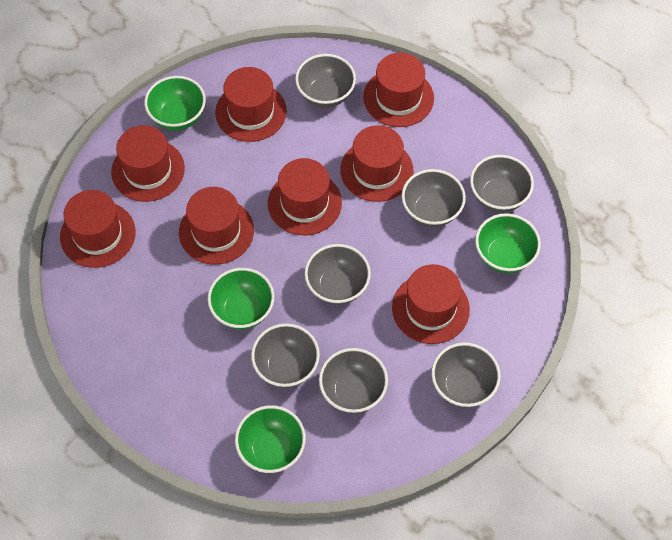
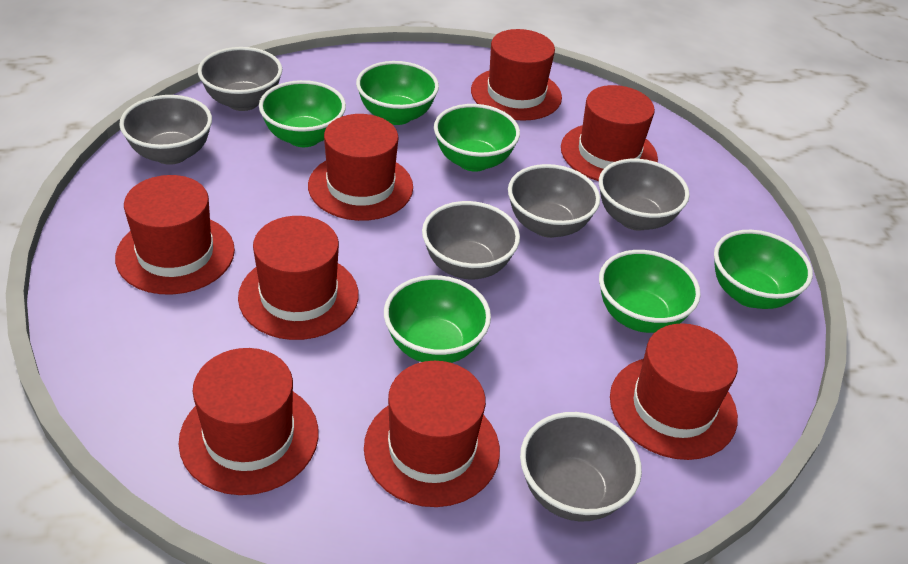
green bowl: [144,76,206,131] [207,268,274,329] [235,405,306,473] [475,213,541,273] = 4 -> [259,80,346,147] [356,61,439,125] [384,275,491,363] [434,104,520,172] [599,250,701,333] [714,230,813,309] = 6
grey bowl: [251,323,320,388] [295,54,356,108] [304,244,371,305] [319,348,388,413] [402,169,466,227] [431,343,501,408] [470,155,534,212] = 7 -> [119,95,212,165] [198,47,282,111] [422,201,520,279] [508,164,600,238] [520,412,642,522] [599,159,690,231] = 6

